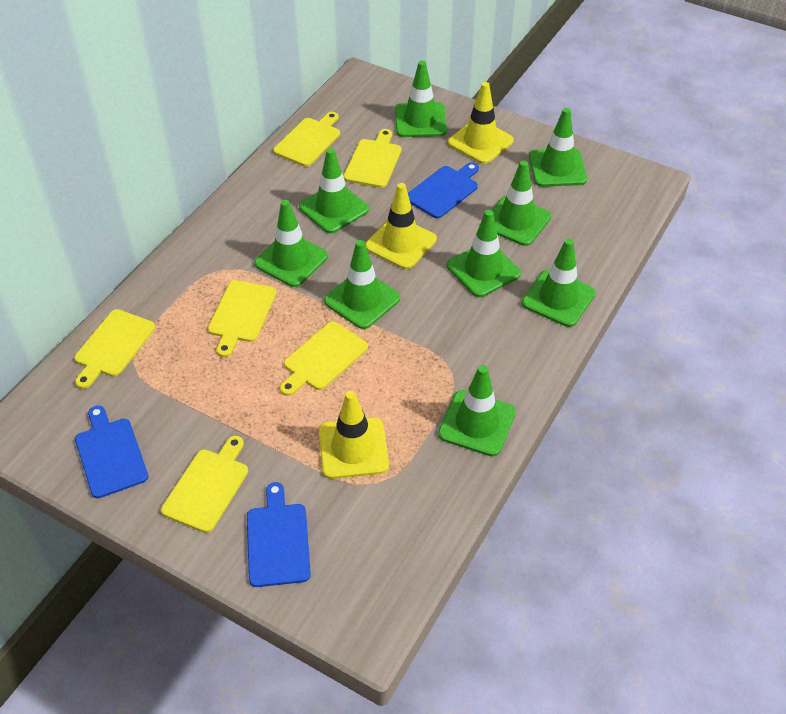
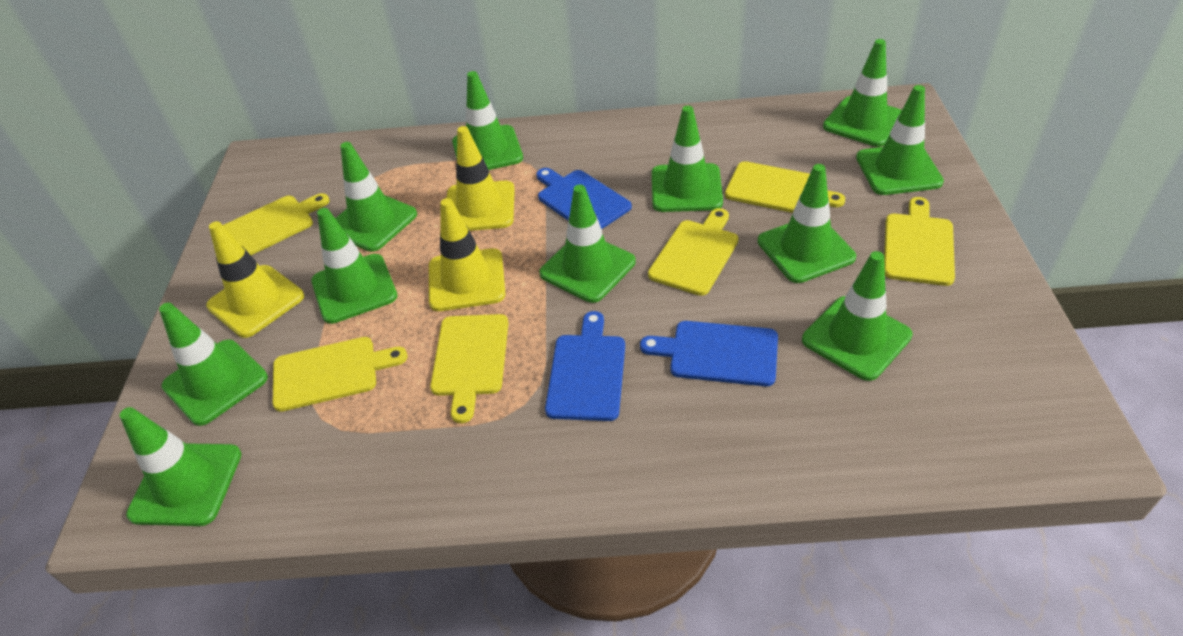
green traffic cone: [254,200,328,287] [299,148,369,233] [324,240,400,329] [395,61,447,137] [438,365,516,457] [447,210,521,297] [492,161,551,246] [522,238,596,327] [529,108,587,187] = 9 -> [120,407,241,526] [159,303,268,426] [311,208,397,324] [335,142,417,252] [452,71,523,170] [539,184,636,303] [652,106,723,212] [758,164,856,283] [802,251,913,381] [823,39,902,147] [856,85,944,195] = 11

